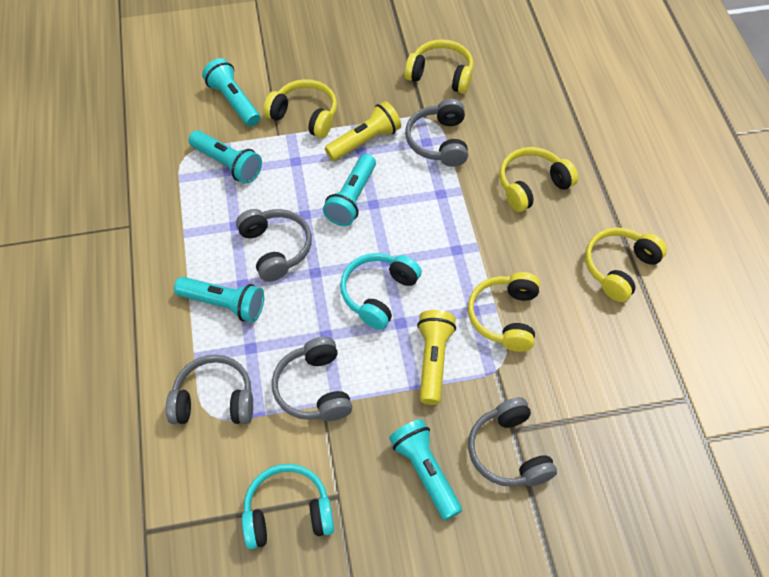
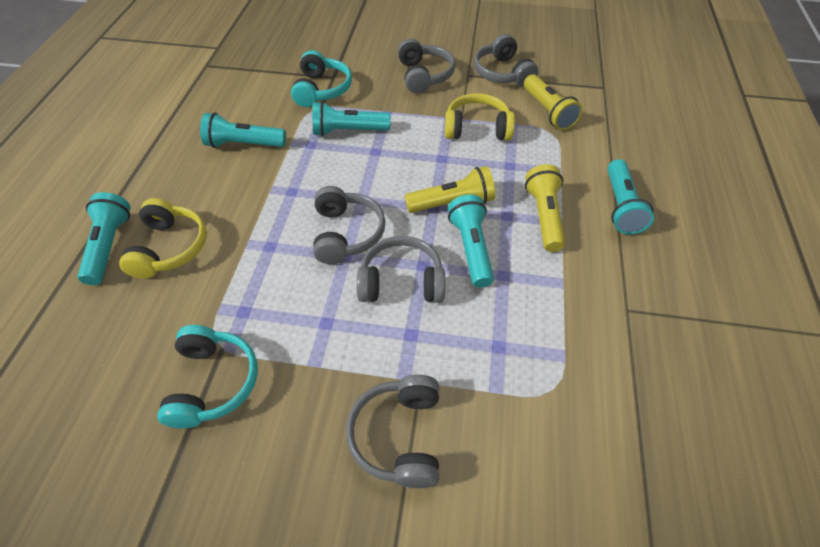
yellow flashlight: [325,101,401,161] [417,310,456,405] = 2 -> [405,166,495,213] [524,74,583,130] [525,164,565,252] = 3
yellow headphones: [263,79,337,138] [404,39,473,94] [468,272,540,352] [499,147,578,212] [585,227,667,302] = 5 -> [119,198,207,279] [445,93,515,140] = 2

